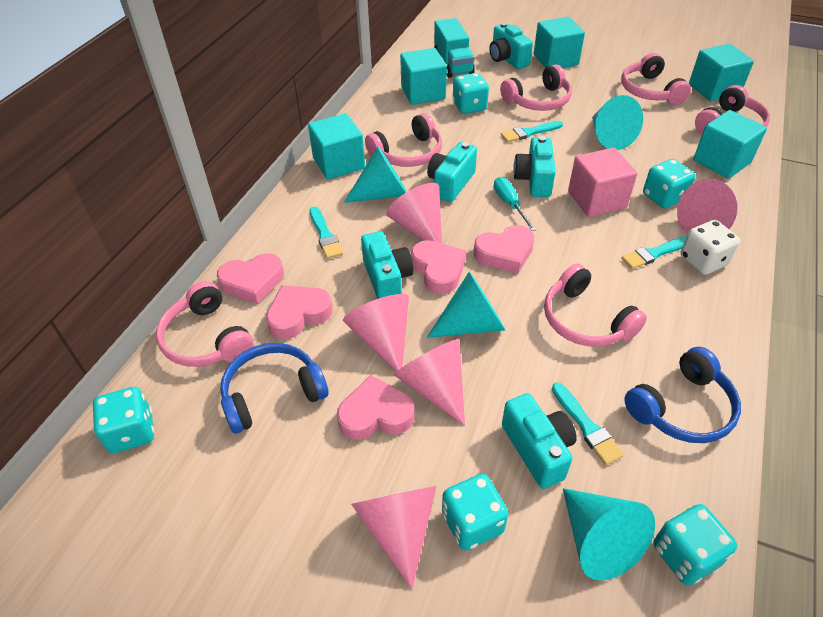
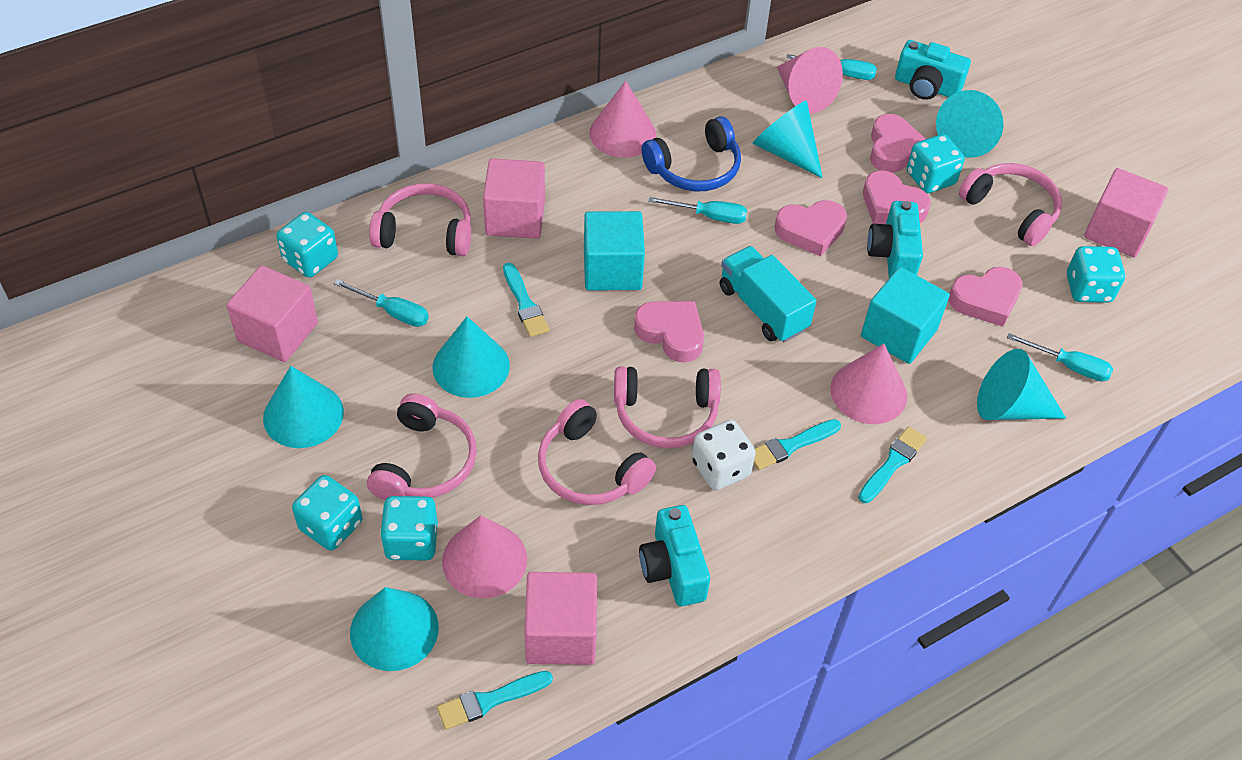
blue headphones: [220,343,329,434] [624,347,741,443] = 2 -> [642,116,741,192] = 1
pink cone: [343,294,409,372] [351,486,437,590] [386,183,442,243] [394,339,465,426] [677,179,737,234] = 5 -> [442,515,527,598] [589,81,656,158] [777,47,843,113] [830,344,907,424] = 4
pink cube: [568,148,637,217] = 1 -> [226,265,318,362] [483,158,545,239] [524,572,597,665] [1084,168,1168,257] = 4
pink headphones: [156,281,254,367] [365,113,442,167] [500,64,572,111] [544,263,647,346] [621,53,691,105] [695,85,770,134] = 6 -> [367,393,477,500] [369,183,471,256] [538,399,656,505] [614,366,721,448] [959,163,1062,246] = 5
turquoise camera: [361,231,414,299] [427,142,477,202] [489,22,533,69] [502,393,577,489] [513,136,556,197] = 5 -> [639,505,710,606] [867,201,923,278] [895,40,971,100] = 3
turquoise cone: [344,146,407,203] [427,271,505,338] [563,488,655,581] [592,95,643,150] = 4 -> [263,366,344,448] [350,587,439,671] [432,317,510,398] [752,100,823,178] [936,90,1003,158] [977,349,1066,420] = 6
turquoise cube: [308,113,365,180] [400,48,447,105] [534,17,585,68] [689,44,754,102] [693,110,767,179] = 5 -> [584,211,645,291] [861,267,950,364] = 2
turquoise screwdriver: [494,177,536,231] = 1 -> [334,279,429,327] [648,197,747,224] [786,54,877,80] [1007,333,1113,382] = 4

